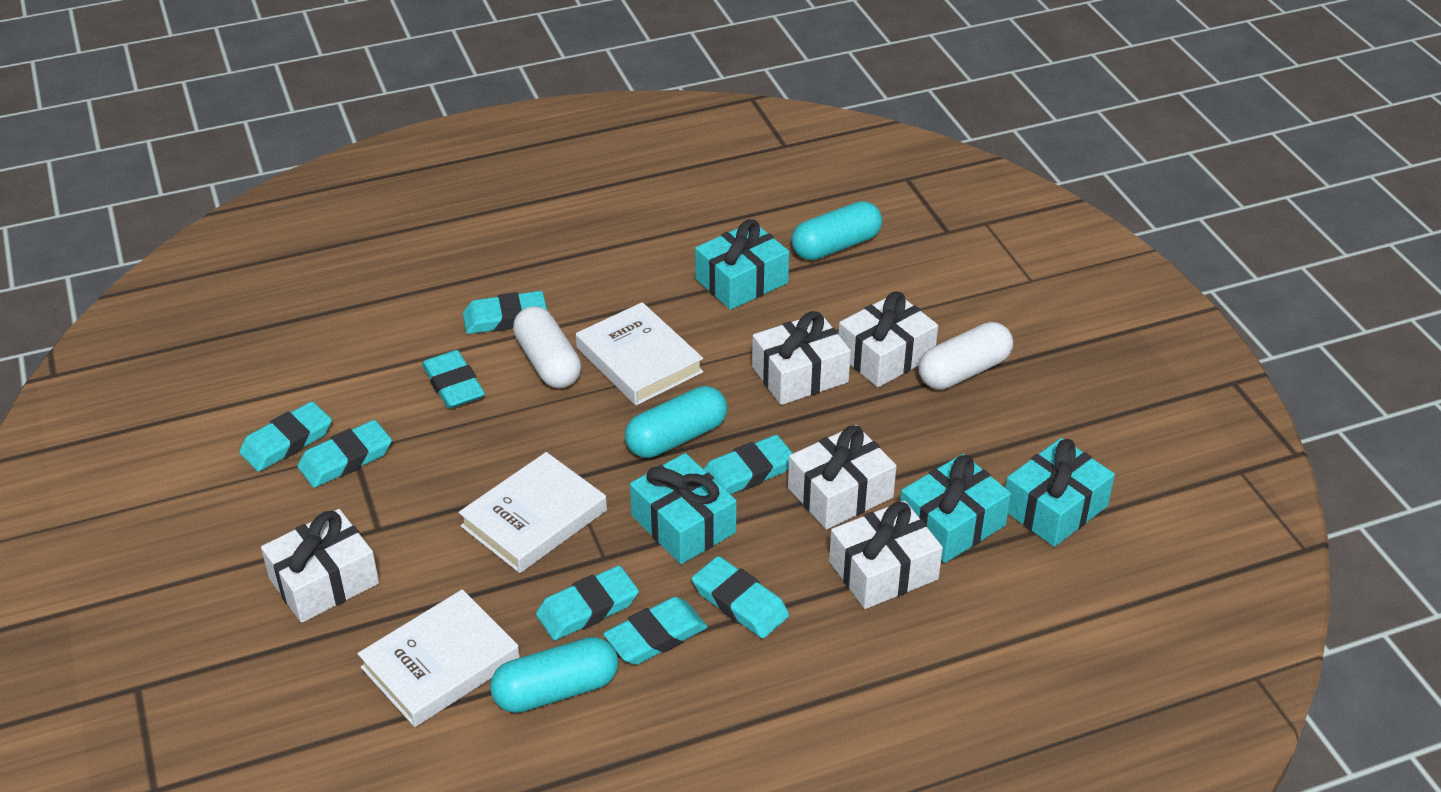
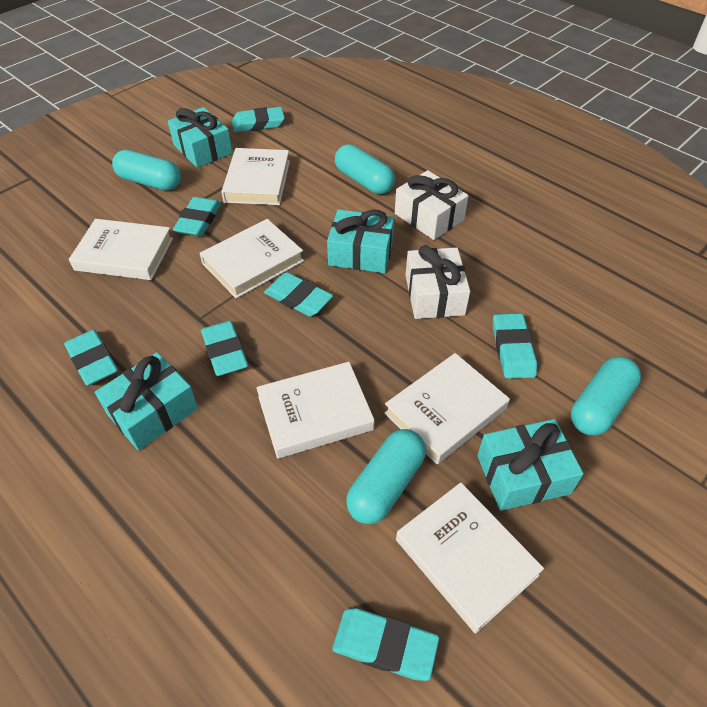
turquoise capsule: [490,637,618,713] [625,386,727,458] [791,201,882,260] = 3 -> [112,150,181,191] [335,144,395,194] [346,429,426,524] [571,356,641,436] = 4
turquoise eraser: [239,401,332,472] [297,420,392,488] [422,350,485,409] [463,291,547,334] [536,566,639,640] [603,597,708,665] [692,556,789,638] [704,435,793,494] = 8 -> [64,330,118,386] [173,197,221,236] [201,321,248,376] [232,107,285,132] [264,272,333,317] [332,608,439,681] [493,313,537,379] = 7
white book: [358,589,520,727] [459,452,607,573] [576,302,703,405] = 3 -> [69,219,173,280] [200,219,304,298] [221,148,290,205] [256,362,374,459] [384,353,510,464] [396,482,544,633] = 6
white capsule: [513,306,581,388] [918,322,1013,390] = 2 -> none = 0
white gift: [261,509,379,623] [752,311,851,405] [788,425,897,530] [829,501,943,609] [838,291,938,387] = 5 -> [395,170,469,240] [405,245,470,319] = 2

